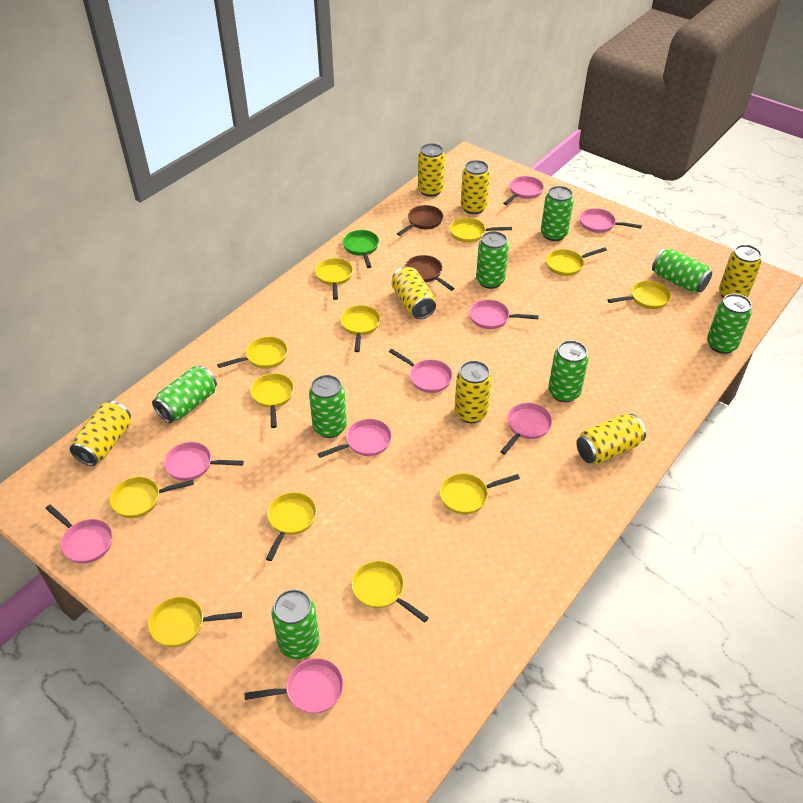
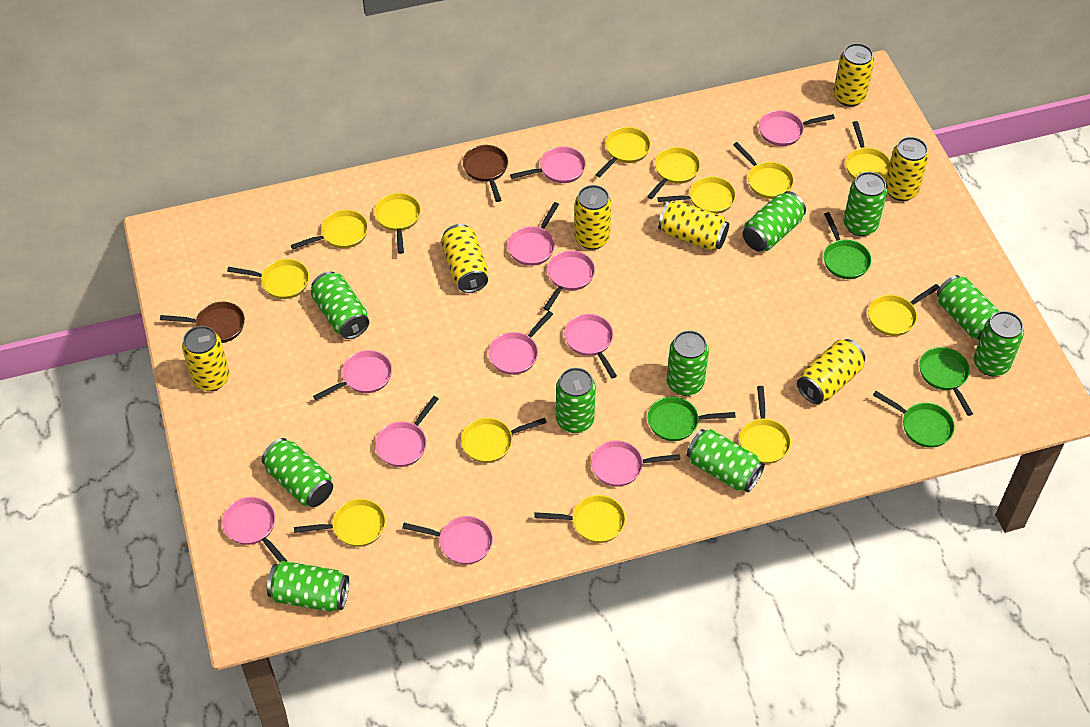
green can: [152,366,217,423] [271,589,319,659] [309,375,347,438] [476,231,509,289] [541,186,574,241] [548,340,589,402] [652,248,712,293] [707,294,752,354] = 8 -> [262,438,333,507] [267,561,349,612] [311,272,369,339] [556,368,596,433] [667,330,709,396] [687,429,765,493] [743,191,806,252] [843,172,887,236] [937,275,1000,340] [974,311,1024,376] = 10
green pan: [342,230,379,268] = 1 -> [648,397,736,441] [824,212,872,279] [873,391,955,448] [919,347,973,416] = 4
pink pan: [45,505,113,564] [164,442,244,481] [244,658,344,714] [318,419,392,458] [389,349,453,393] [469,299,539,329] [500,403,552,454] [503,176,544,205] [580,208,642,233] = 9 -> [222,497,287,562] [313,350,392,400] [375,396,439,467] [402,516,493,565] [488,311,553,375] [508,202,559,266] [510,146,586,183] [543,251,595,311] [564,314,617,378] [591,440,680,486] [759,110,835,146] = 11
yellow pan: [110,477,194,518] [148,597,242,647] [217,336,288,369] [250,373,294,428] [266,492,317,561] [315,258,353,300] [340,305,381,352] [352,561,429,623] [440,473,520,514] [450,218,512,243] [546,247,607,276] [608,281,671,309] = 12 -> [227,259,309,299] [291,210,368,249] [294,499,386,547] [374,193,421,254] [461,418,547,463] [534,495,626,543] [595,127,651,177] [647,147,700,199] [657,176,736,214] [733,142,794,199] [739,386,791,464] [846,121,890,180] [868,284,939,336] = 13

